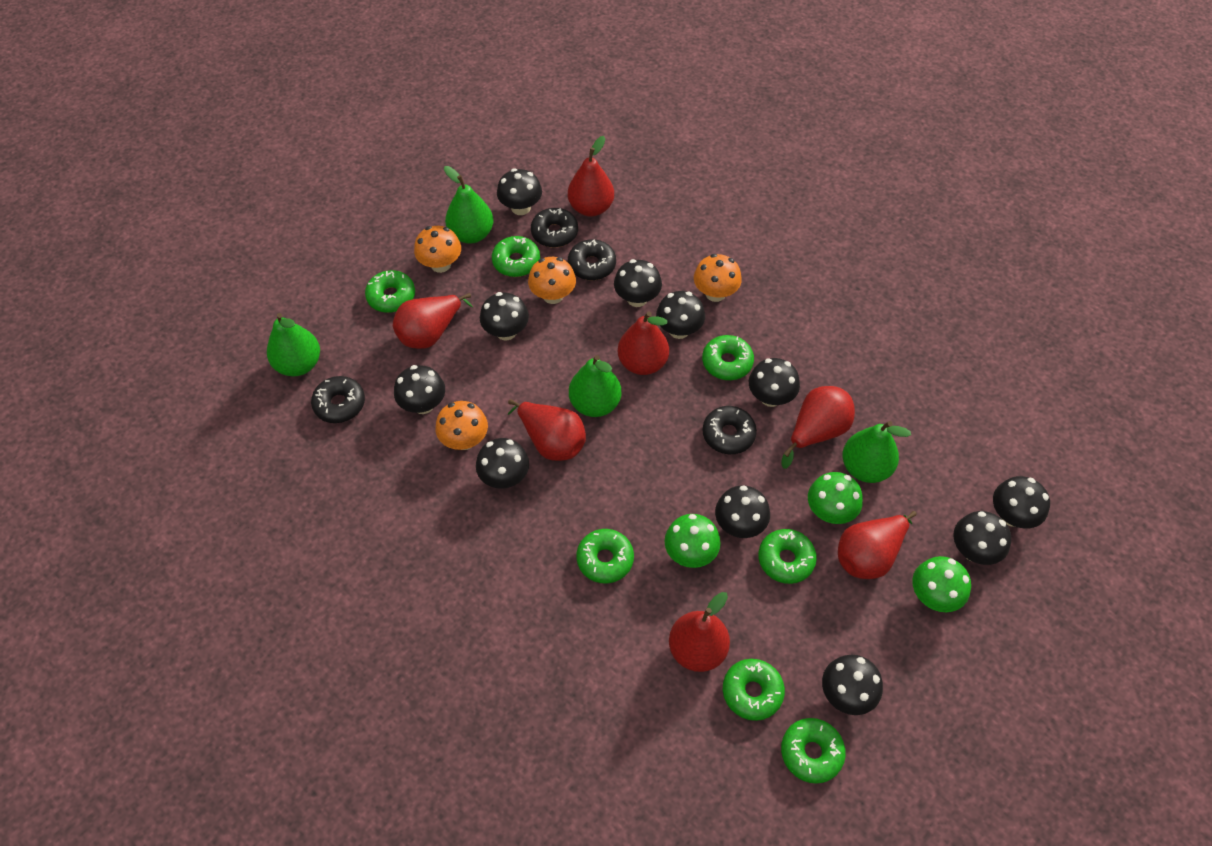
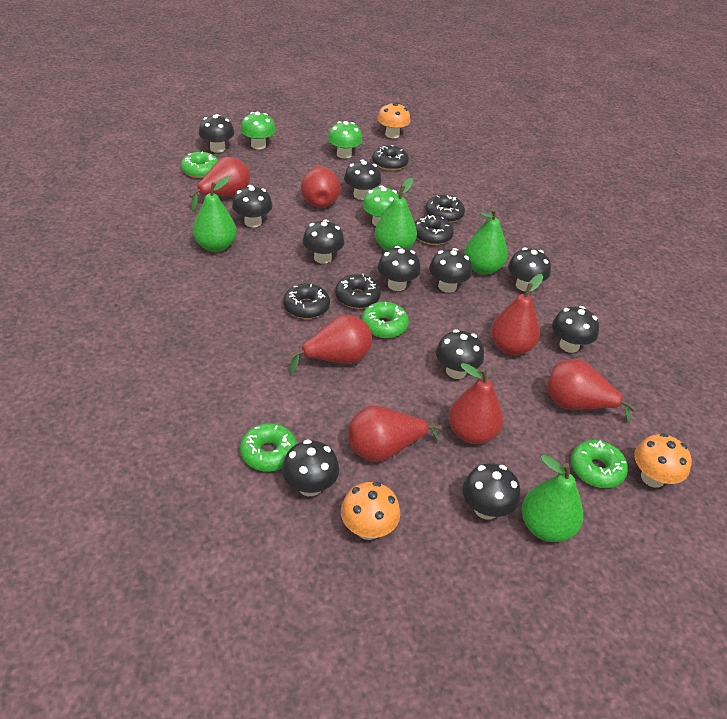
black donut: [311,376,365,423] [531,208,578,247] [568,239,616,280] [702,406,757,454] = 4 -> [283,283,330,319] [335,274,381,309] [372,145,409,171] [415,215,454,245] [425,195,465,223] = 5
green donut: [365,270,415,313] [492,236,540,277] [576,529,634,584] [702,335,754,380] [723,659,785,721] [758,529,817,584] [781,718,846,784] = 7 -> [181,151,218,178] [240,423,297,472] [362,302,409,338] [571,440,628,488] = 4
orange mushroom: [414,226,461,273] [435,401,488,450] [528,257,576,304] [694,254,742,302] = 4 -> [341,482,400,540] [377,102,410,138] [634,433,692,488] = 3

